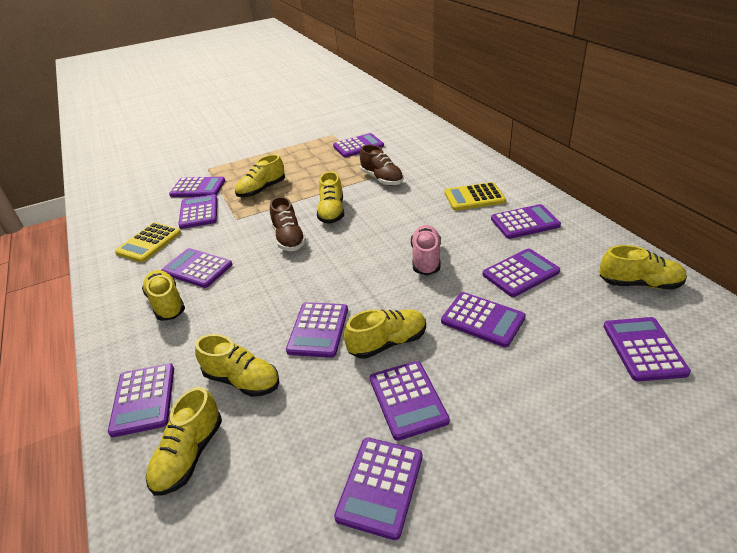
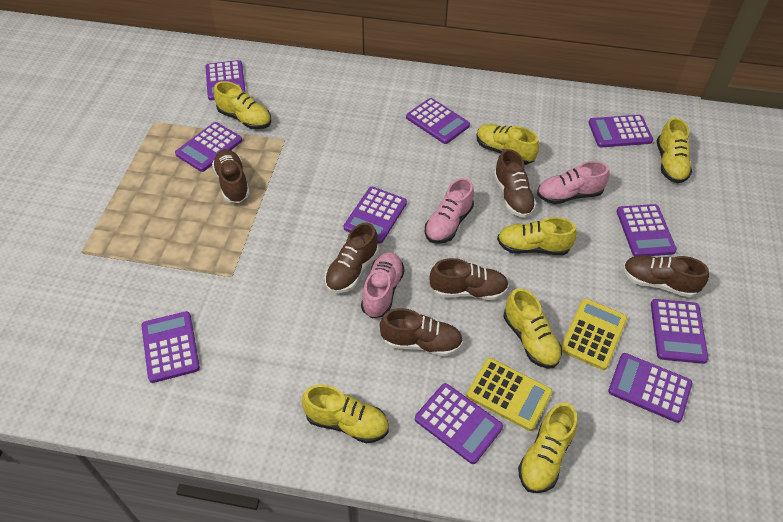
brown shoe: [270,196,306,251] [360,145,404,186] = 2 -> [212,149,250,203] [325,222,379,293] [380,308,463,356] [429,258,509,300] [494,149,537,218] [623,255,709,298] = 6
pink shoe: [411,225,441,275] = 1 -> [361,252,405,318] [425,178,474,244] [537,161,610,204] = 3
purple calculator: [108,363,174,437] [162,248,232,288] [169,177,225,197] [178,194,217,229] [286,302,348,358] [333,133,384,157] [334,437,422,540] [370,361,450,441] [441,292,526,347] [482,248,560,297] [491,204,561,239] [603,317,691,381] = 12 -> [141,311,200,383] [175,122,242,172] [205,60,246,100] [344,187,407,244] [406,98,470,144] [415,383,503,464] [588,115,653,147] [608,353,692,423] [616,204,677,256] [651,299,708,364] = 10

